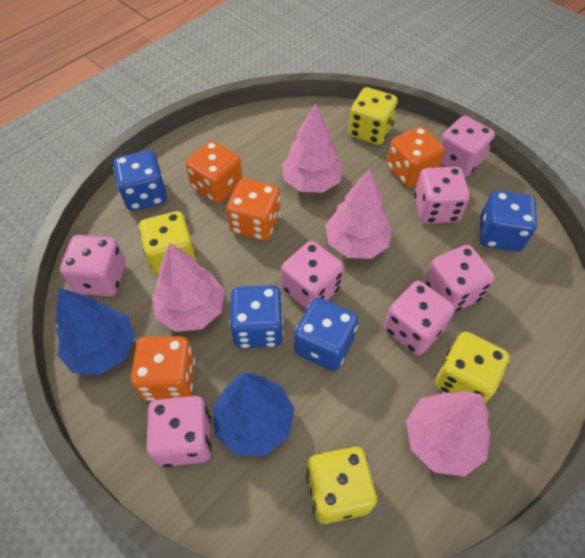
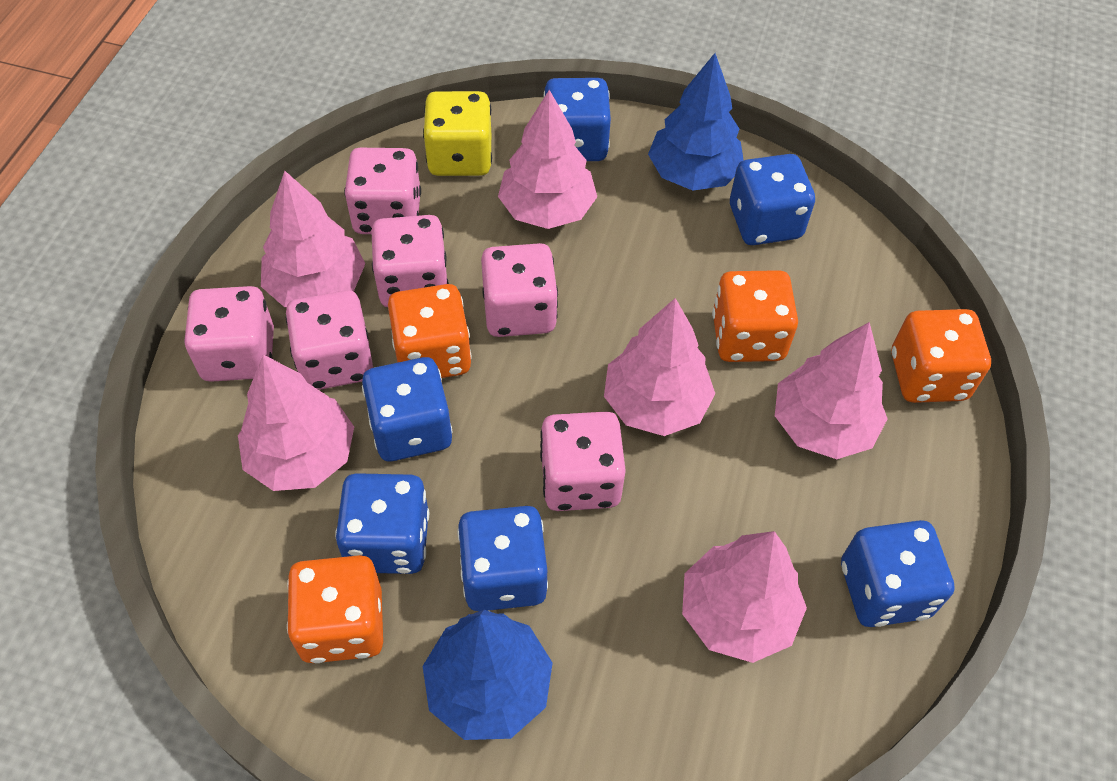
blue dice: [113,150,167,211] [230,285,284,348] [294,298,358,371] [480,191,537,251] = 4 -> [335,473,429,574] [362,357,453,461] [458,506,548,611] [543,78,611,161] [730,154,815,245] [841,520,955,627] = 6
pink dice: [60,235,126,296] [146,396,212,467] [281,241,344,309] [384,281,455,355] [414,167,470,224] [425,245,495,312] [440,116,495,177] = 7 -> [184,286,274,382] [286,290,373,390] [344,148,421,234] [371,215,449,307] [481,243,558,337] [540,411,626,511] = 6
pink tree: [152,243,225,332] [282,103,344,193] [325,169,392,259] [406,391,490,476] = 4 -> [238,355,354,491] [261,171,365,307] [498,90,597,229] [604,298,715,436] [682,531,807,663] [775,322,888,459] = 6
yellow dice: [139,211,196,276] [306,447,377,524] [348,87,398,145] [435,332,510,404] = 4 -> [423,91,492,176] = 1

